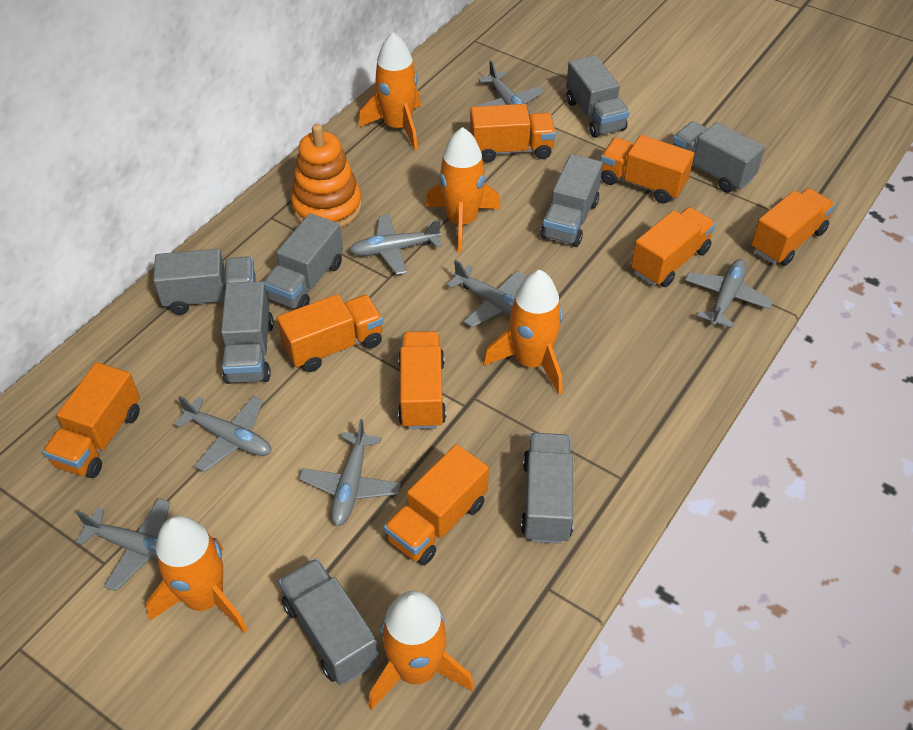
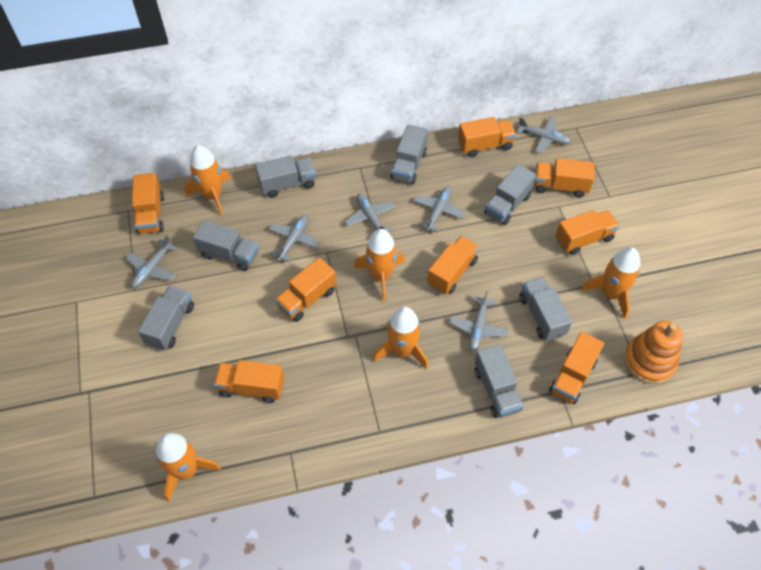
grey plane: [76,498,170,591] [174,396,271,472] [299,419,401,526] [349,214,441,275] [447,260,526,328] [474,60,544,115] [685,259,773,328] = 7 -> [126,235,178,288] [269,215,320,262] [345,193,396,233] [414,187,465,232] [449,290,508,352] [517,117,571,154] = 6
grey truck: [153,249,255,315] [221,281,274,384] [263,213,343,309] [279,558,379,685] [521,433,573,544] [540,154,603,247] [566,55,629,138] [673,121,765,193] = 8 -> [138,286,194,351] [193,220,258,271] [255,155,316,198] [390,124,428,184] [475,344,524,418] [484,164,536,225] [519,277,572,341] = 7

